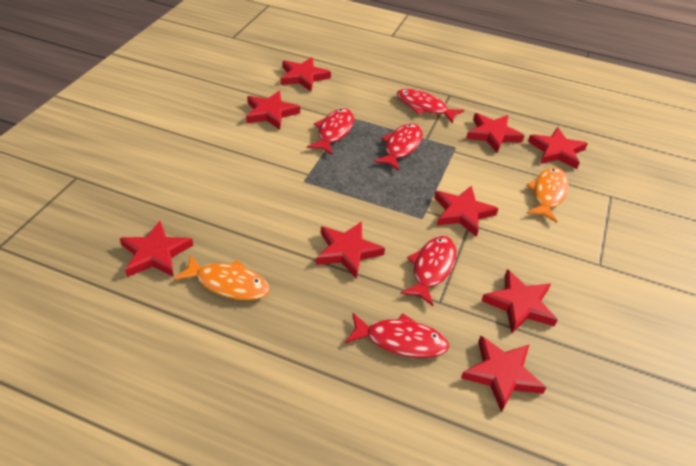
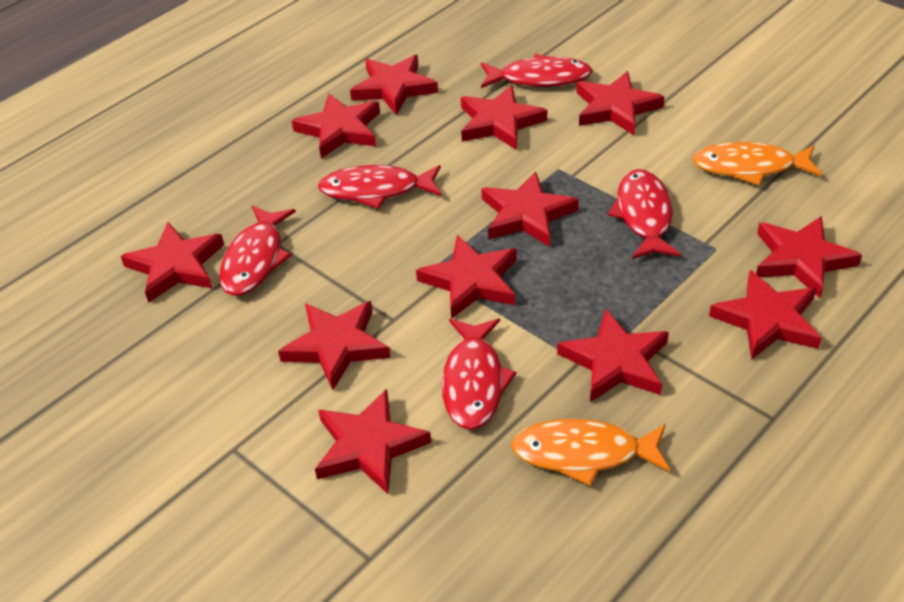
red star: [120,221,193,277] [246,91,300,130] [280,57,331,92] [316,221,385,279] [434,186,499,237] [461,335,547,413] [466,113,524,153] [481,269,558,333] [528,127,588,169] = 9 -> [121,223,224,303] [278,301,391,390] [292,93,380,158] [315,389,431,494] [350,55,438,115] [416,235,517,319] [461,85,547,150] [481,172,579,247] [557,309,669,402] [576,71,664,135] [709,270,821,360] [756,216,862,298] = 12

